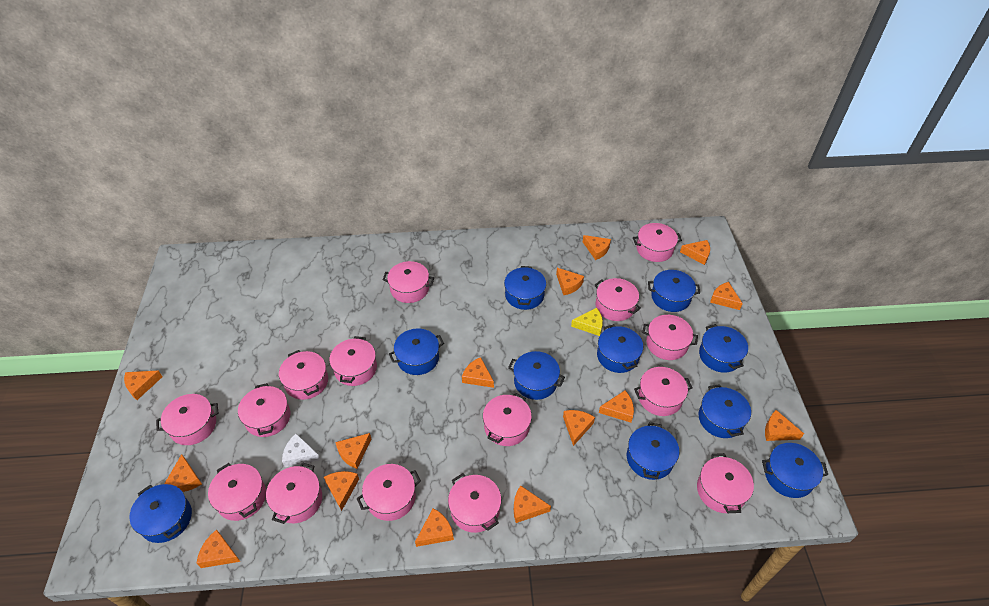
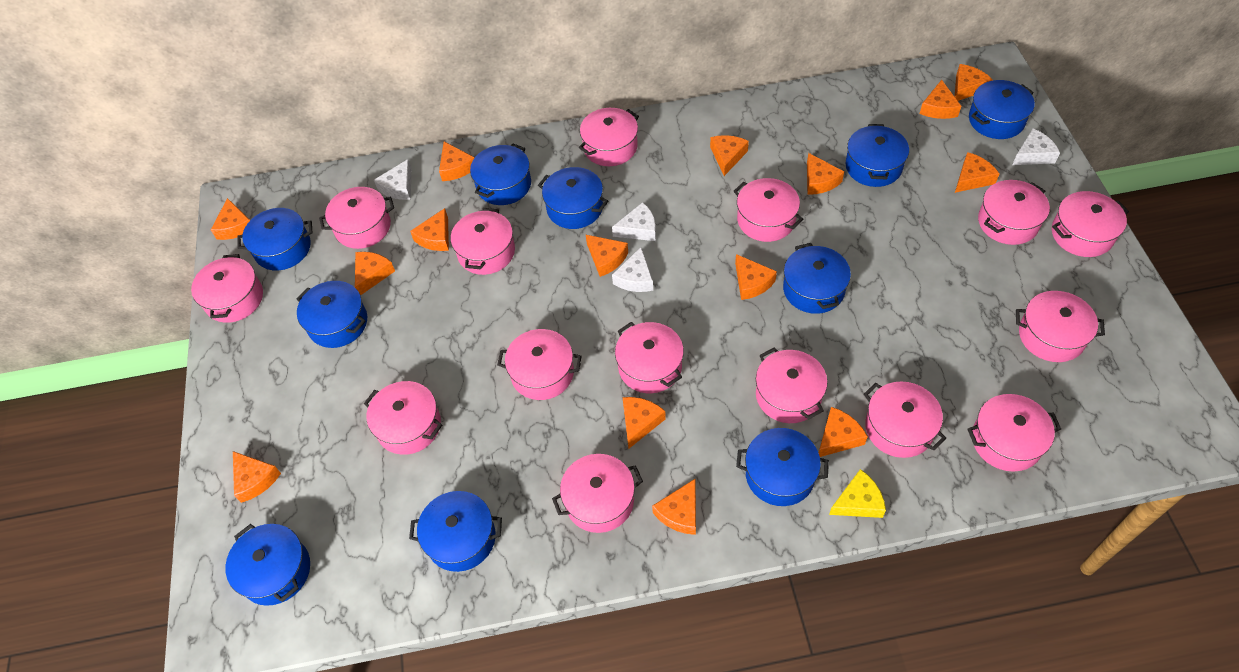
white cheese: [282,434,320,467] = 1 -> [374,159,412,200] [612,202,656,241] [612,247,653,292] [1012,128,1060,165] = 4

